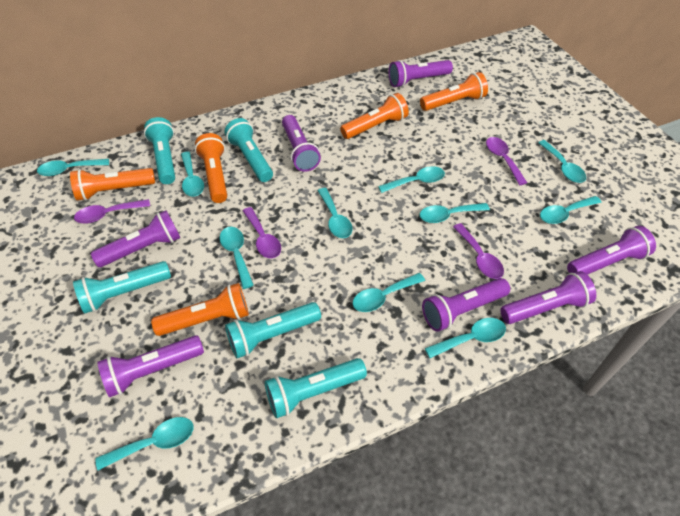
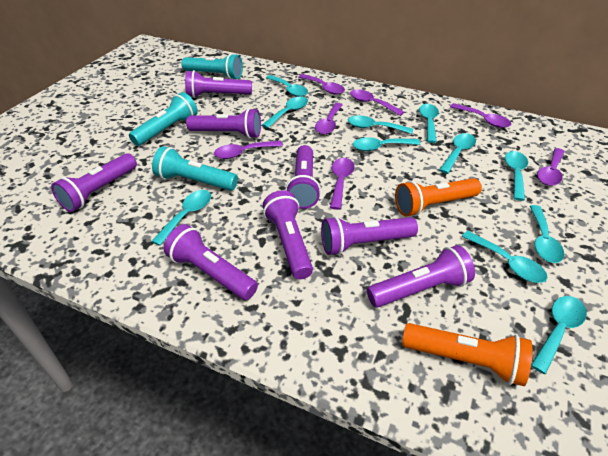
orange flashlight: [70,168,155,201] [151,283,249,336] [195,133,227,203] [340,93,409,139] [420,72,488,111] = 5 -> [395,178,482,216] [402,323,532,386] = 2
purple flashlight: [91,210,180,267] [97,335,204,397] [282,115,321,172] [389,60,453,87] [422,278,510,332] [500,271,596,324] [567,226,656,275] = 7 -> [51,153,137,212] [164,224,258,300] [185,70,252,98] [186,108,261,139] [263,190,313,279] [285,145,321,209] [321,216,418,255] [367,245,475,308] = 8
purple spoon: [74,199,150,223] [243,207,281,259] [453,223,504,279] [486,137,527,185] = 4 -> [214,141,283,159] [299,74,345,95] [315,103,343,134] [330,158,354,210] [350,89,404,116] [450,103,511,128] [537,148,565,186] = 7
turquoise flashlight: [73,261,171,314] [144,117,175,184] [224,118,273,182] [225,302,321,358] [265,358,367,419] = 5 -> [129,92,198,146] [152,146,238,191] [181,53,243,79] = 3

